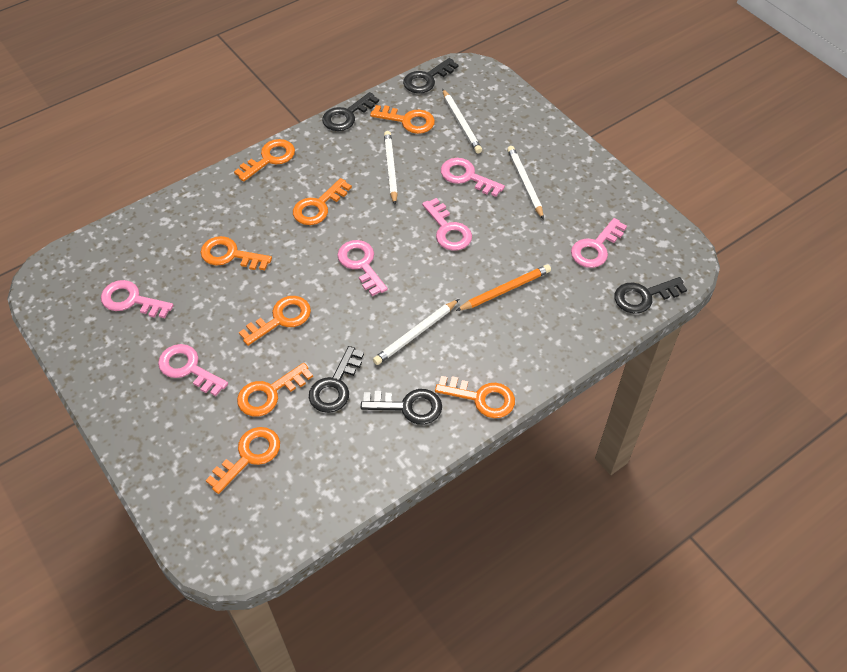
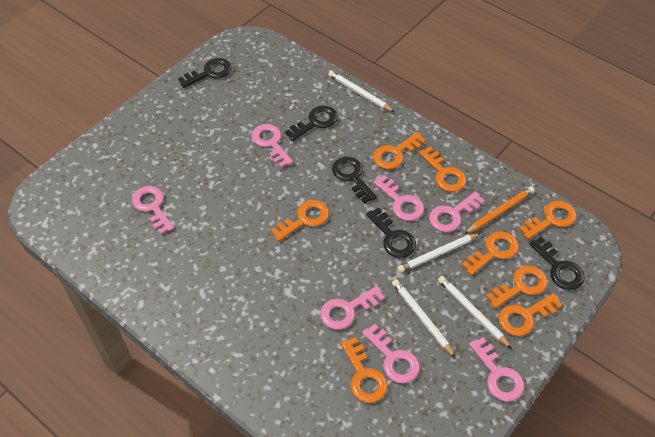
pink key: [101,280,174,318] [158,344,228,396] [337,240,388,296] [422,198,472,251] [441,158,505,197] [571,218,627,268] = 6 -> [132,186,174,235] [251,124,293,168] [320,286,385,330] [362,324,420,384] [373,175,424,221] [429,192,485,232] [469,337,524,402] = 7

